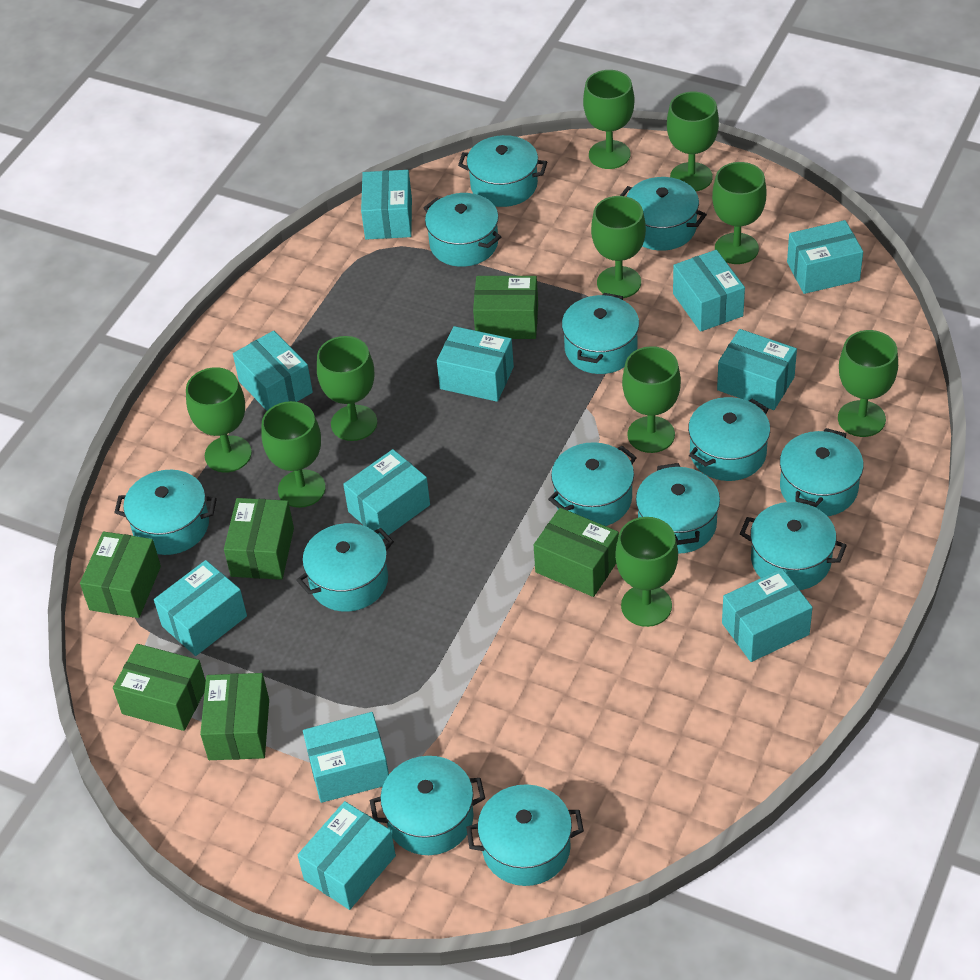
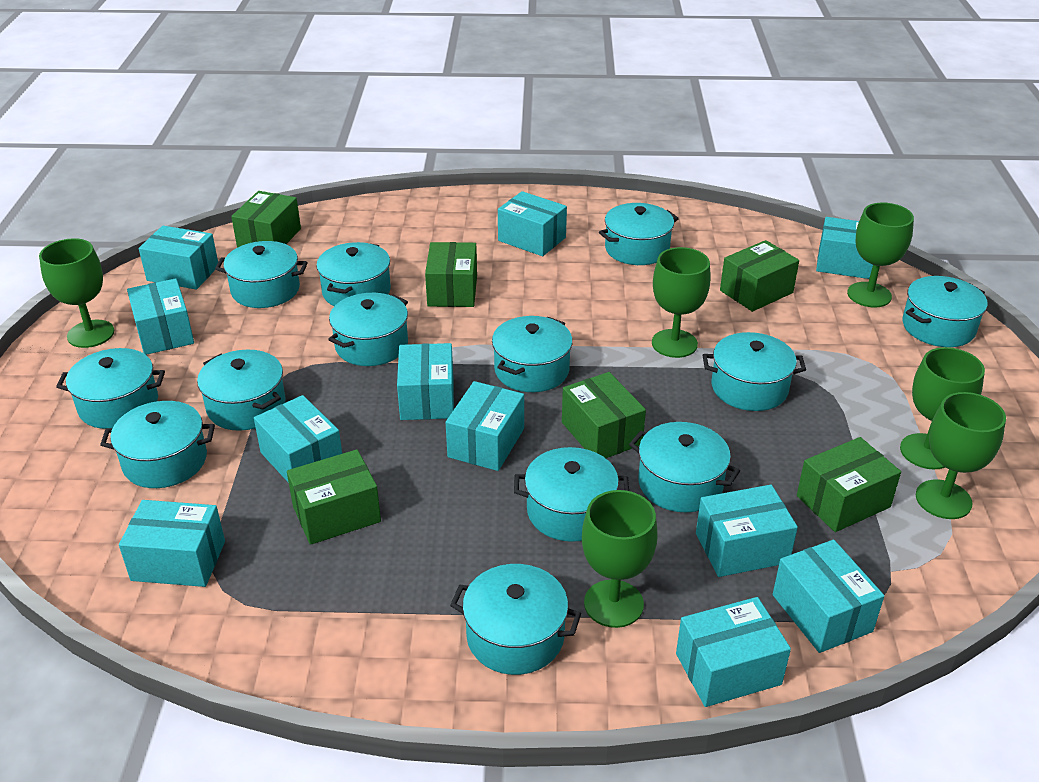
green goblet: [186,367,252,473] [261,401,326,508] [317,336,377,441] [583,70,634,169] [591,196,646,298] [615,517,678,627] [622,346,681,453] [667,92,719,191] [712,162,767,264] [838,330,898,437] = 10 -> [39,238,114,348] [582,490,657,628] [652,247,711,358] [847,203,914,307] [900,347,985,470] [916,392,1006,519] = 6

